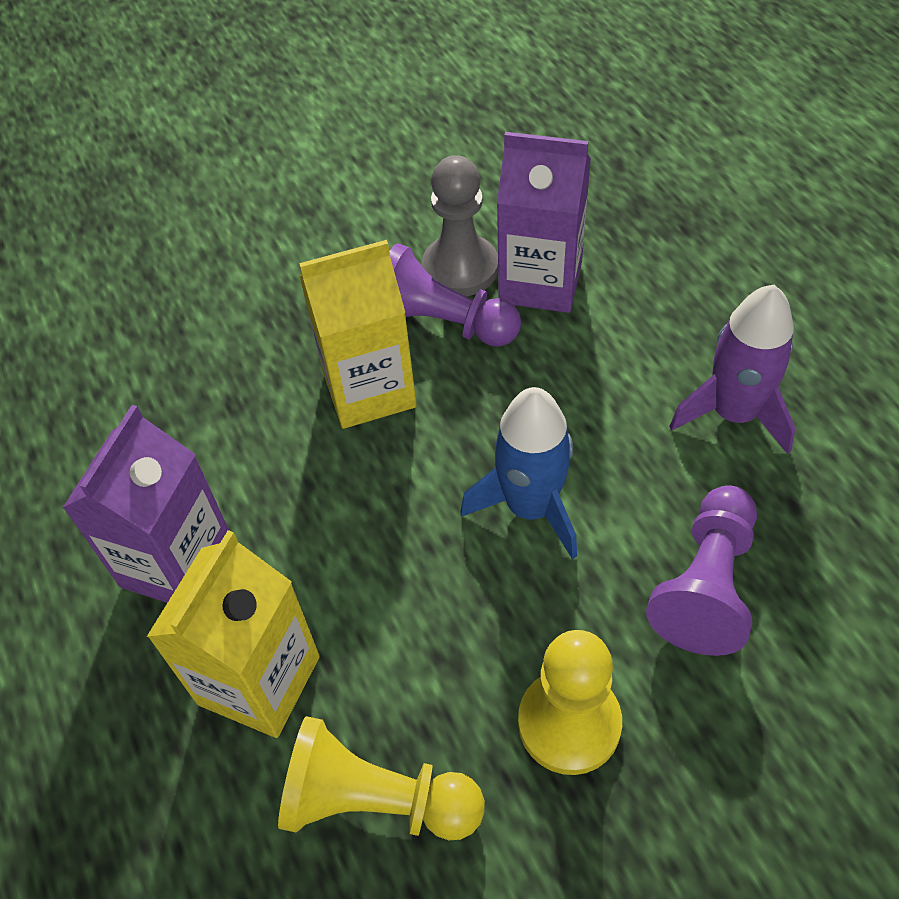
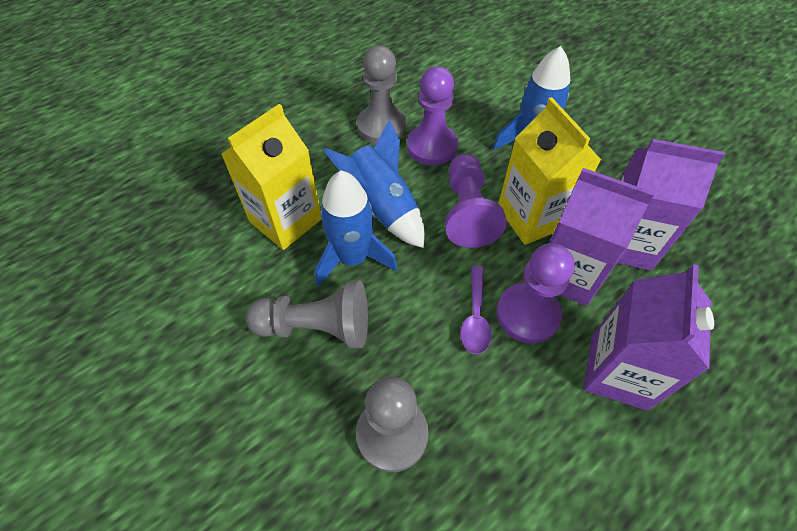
blue rocket: [460,387,577,559] = 1 -> [315,171,397,287] [323,120,425,248] [493,46,570,150] = 3
grey pawn: [422,155,498,296] = 1 -> [246,280,368,348] [356,376,429,472] [357,46,406,144] = 3
purple carton: [62,405,229,603] [497,132,591,313] = 2 -> [549,168,655,306] [583,264,714,411] [617,139,725,271] = 3
purple pawn: [389,243,521,347] [646,485,757,656] = 2 -> [407,66,458,166] [445,154,507,248] [497,243,575,344] = 3
purple rocket: [669,285,796,454] = 1 -> none = 0
purple spoon: none = 0 -> [460,266,492,354] = 1
yellow pawn: [278,716,485,840] [518,630,622,775] = 2 -> none = 0

